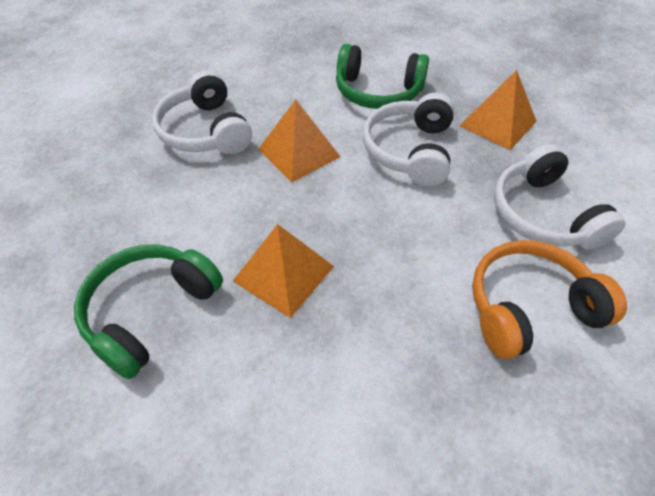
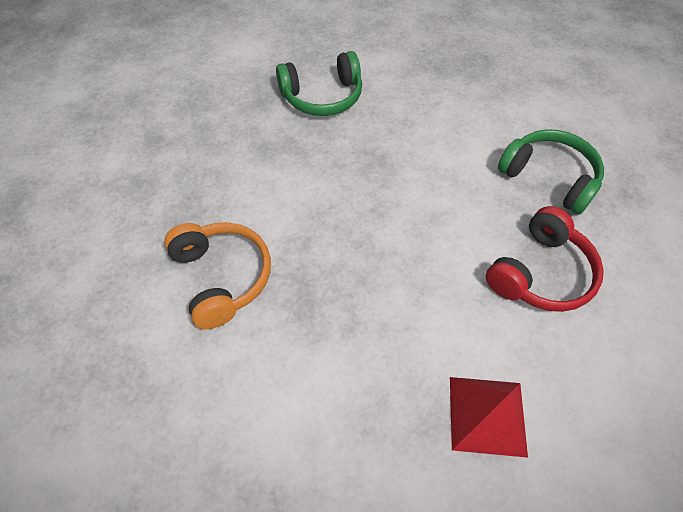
orange pyramid: [233,224,334,318] [258,100,340,183] [459,70,537,150] = 3 -> none = 0
red headphones: none = 0 -> [486,206,604,312] = 1
red pyramid: none = 0 -> [450,377,528,458] = 1
white headphones: [152,70,252,154] [363,93,454,186] [494,144,626,250] = 3 -> none = 0

